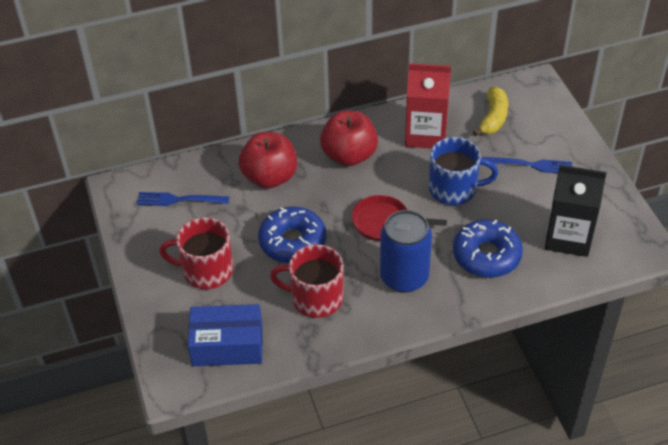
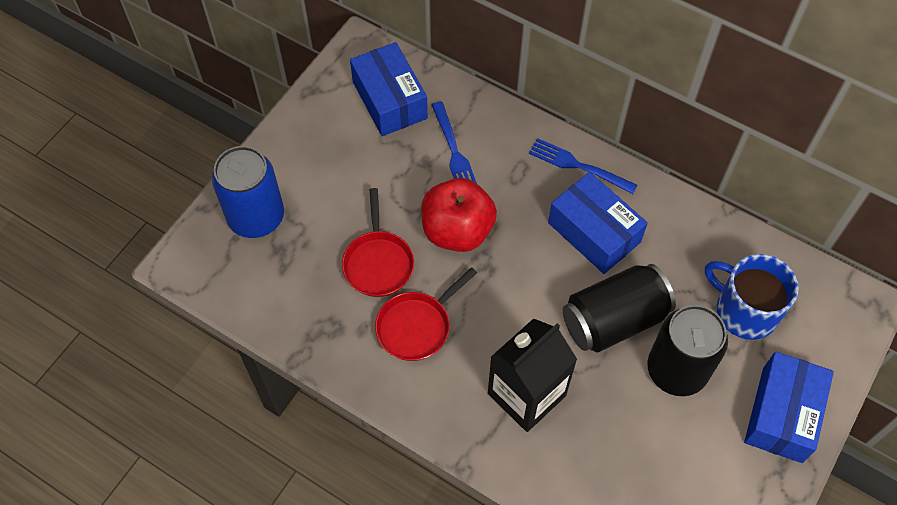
black can: none = 0 -> [563,264,676,352] [647,305,728,396] = 2
blue box: [188,304,263,366] = 1 -> [350,42,428,136] [548,172,648,274] [744,352,834,463] = 3
blue donut: [258,207,326,263] [453,220,523,278] = 2 -> none = 0
red apple: [239,132,297,189] [320,111,378,166] = 2 -> [421,178,497,252] = 1
red carton: [405,63,451,149] = 1 -> none = 0
red mug: [160,217,233,289] [270,244,343,318] = 2 -> none = 0
red pan: [352,195,447,241] = 1 -> [342,188,414,297] [375,267,477,361] = 2
yellow banana: [473,86,508,136] = 1 -> none = 0

